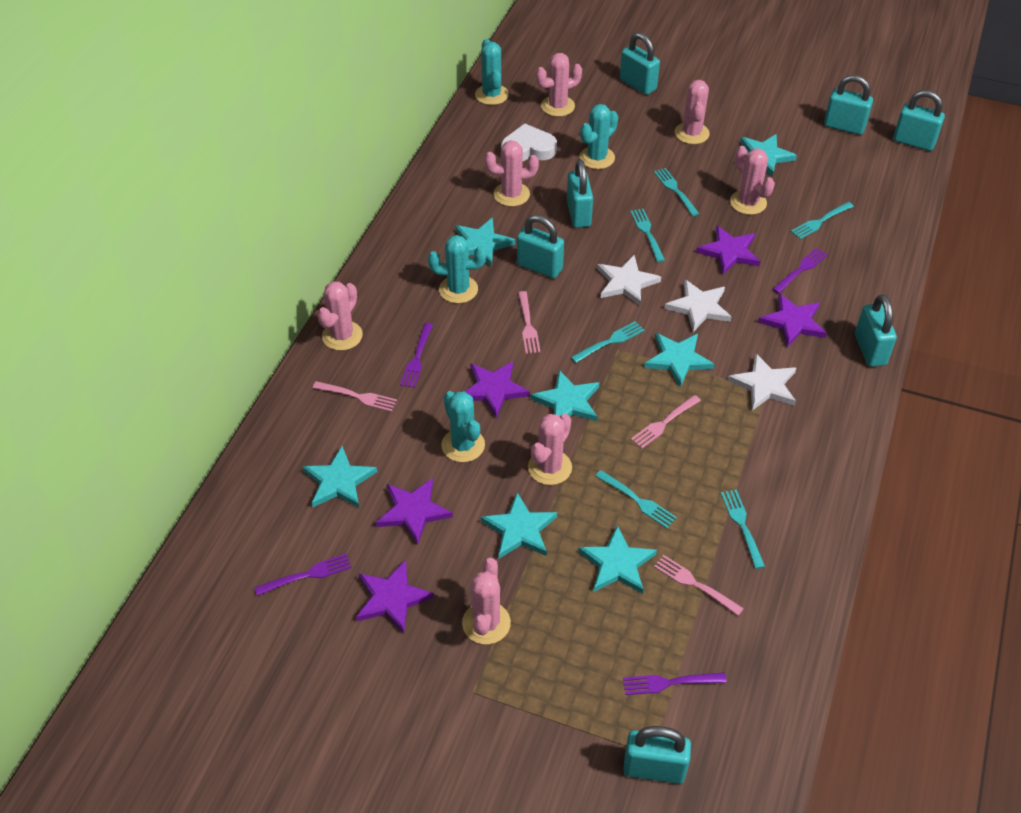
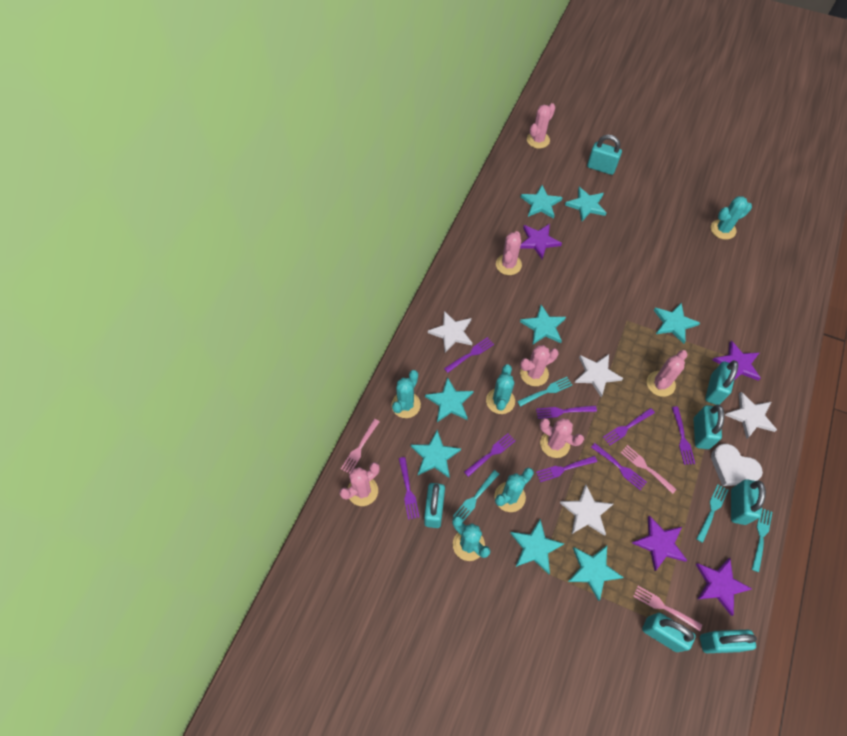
pink cactus: [317,281,363,351] [462,558,511,644] [484,140,539,207] [528,414,572,485] [536,53,582,117] [675,80,710,144] [730,146,775,215] = 7 -> [340,462,380,506] [496,231,522,275] [520,345,559,386] [527,103,555,149] [540,418,584,458] [647,350,688,397] = 6
pink fork: [313,381,397,412] [518,291,541,354] [631,395,701,449] [654,555,744,616] = 4 -> [341,419,380,474] [620,445,677,494] [633,586,702,631] = 3
purple fork: [254,554,352,596] [400,323,433,388] [623,673,727,695] [772,248,828,294] = 4 -> [399,457,419,520] [444,337,494,373] [464,433,515,477] [536,406,597,419] [536,456,597,482] [591,443,647,490] [603,408,655,446] [672,406,695,465] = 8
purple star: [356,560,434,634] [376,478,453,545] [464,361,530,418] [696,226,760,275] [758,293,827,347] = 5 -> [520,224,562,259] [632,515,688,571] [696,558,752,616] [713,340,761,381] = 4
turquoise cactus: [428,235,486,303] [441,391,485,462] [475,39,509,105] [579,104,618,169] = 4 -> [391,370,421,418] [452,515,490,561] [486,364,515,414] [494,468,534,512] [711,196,752,240] = 5
turquoise fork: [571,321,644,363] [596,470,677,528] [630,209,665,262] [654,168,699,216] [721,489,765,569] [791,202,854,239] = 6 -> [453,470,499,522] [517,377,572,407] [696,484,728,543] [752,508,772,572] = 4
turquoise star: [302,446,377,508] [455,218,515,266] [481,493,557,559] [531,370,600,421] [578,525,657,594] [644,333,714,388] [740,134,797,177] = 7 -> [411,430,461,478] [425,377,474,422] [510,519,564,574] [520,305,566,345] [521,185,563,219] [565,187,607,221] [568,546,624,601] [654,303,700,344] = 8
white star: [597,255,661,306] [664,279,732,332] [728,354,796,411] = 3 -> [428,311,472,353] [560,485,613,536] [575,354,623,397] [725,392,777,439] = 4

